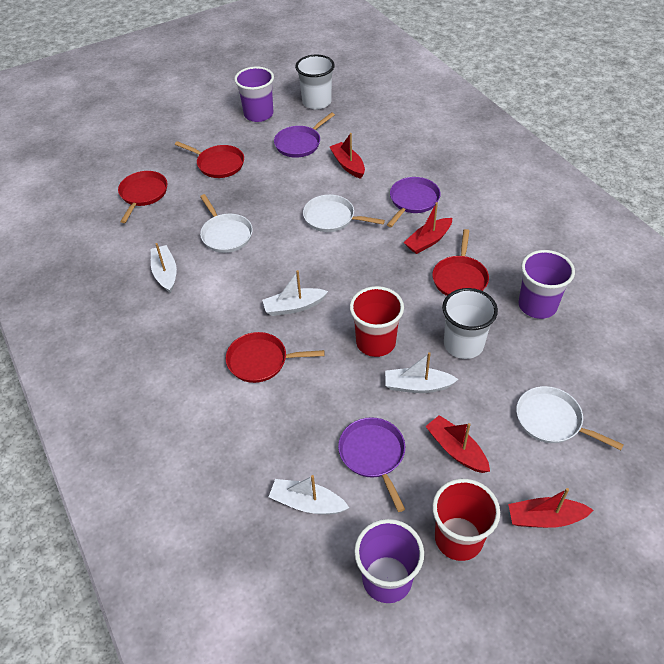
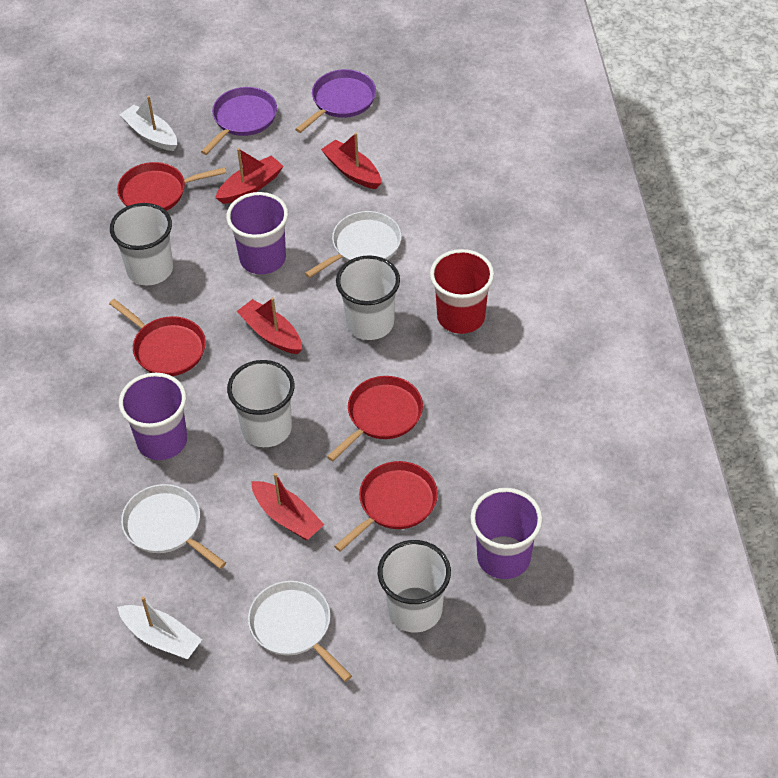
purple pan: [274,112,335,158] [338,417,405,512] [387,177,441,227] = 3 -> [201,87,277,155] [295,69,376,133] = 2
red cup: [350,286,404,357] [432,479,500,561] = 2 -> [430,249,494,334] = 1
white boat: [151,243,177,293] [262,270,328,316] [269,475,349,515] [385,352,459,393] = 4 -> [117,597,202,659] [119,96,177,151] = 2
white cup: [295,55,335,109] [442,288,498,359] = 2 -> [110,203,173,285] [227,360,294,447] [336,255,400,340] [378,540,451,632] = 4

